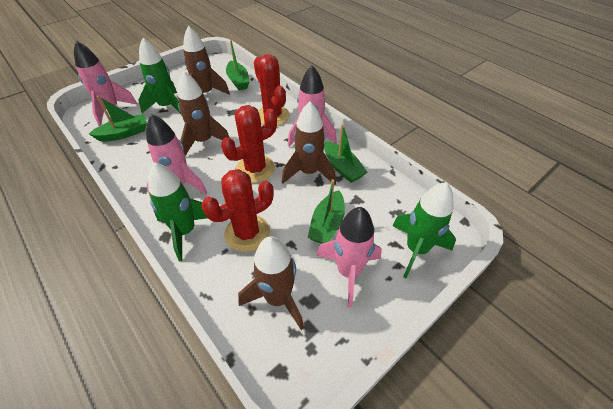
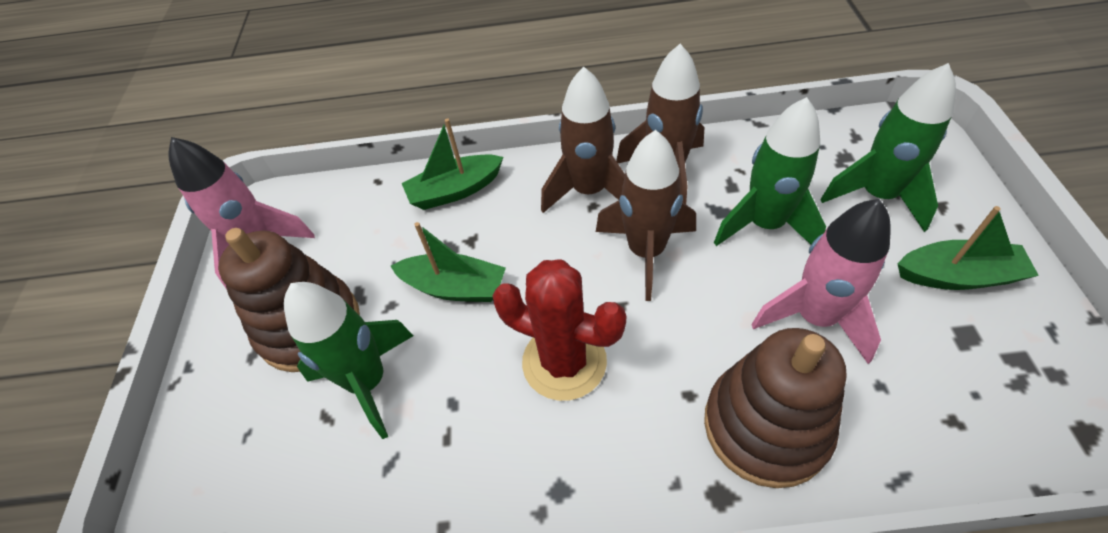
brown rocket: [178,71,230,156] [183,26,230,95] [238,236,304,330] [282,102,336,185] = 4 -> [541,67,625,213] [596,130,696,301] [616,44,704,204] = 3
brown stacking toy: none = 0 -> [218,228,360,372] [704,328,846,488] = 2
green boat: [89,96,147,142] [226,40,250,90] [308,179,345,244] [324,124,368,183] = 4 -> [391,222,506,302] [402,118,503,210] [898,206,1039,290] = 3
pink rocket: [74,41,137,126] [146,114,207,199] [288,65,337,146] [316,207,382,308] = 4 -> [169,137,315,290] [751,199,891,364] = 2
red cactus: [201,169,274,252] [221,105,277,183] [254,54,290,126] = 3 -> [492,259,626,401] = 1

